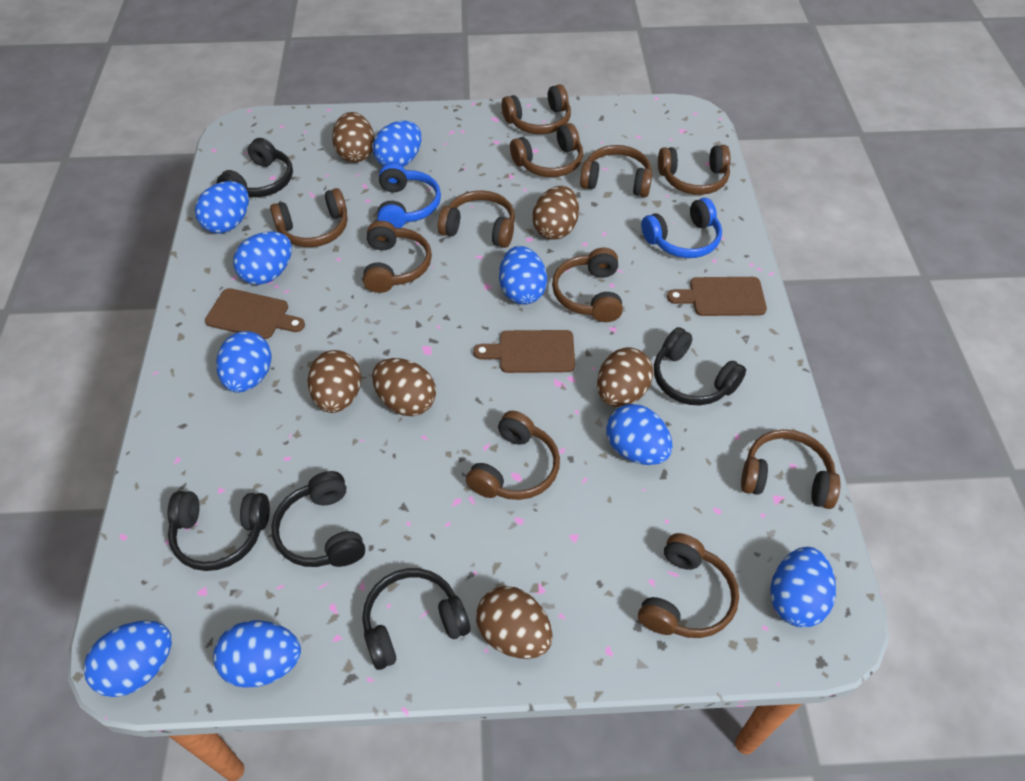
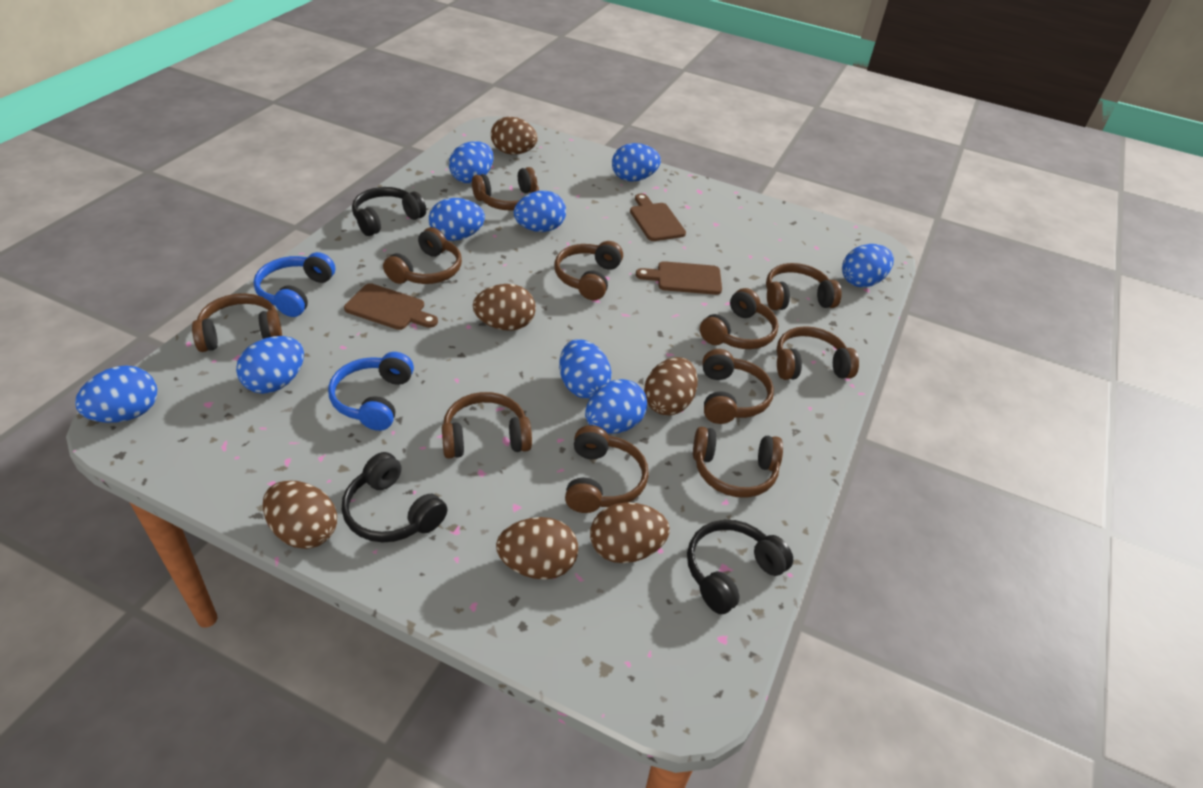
black headphones: [167,491,270,571] [217,138,293,197] [271,471,365,567] [362,568,470,670] [654,327,746,405] = 5 -> [342,452,447,542] [352,187,426,236] [687,520,793,614] = 3

